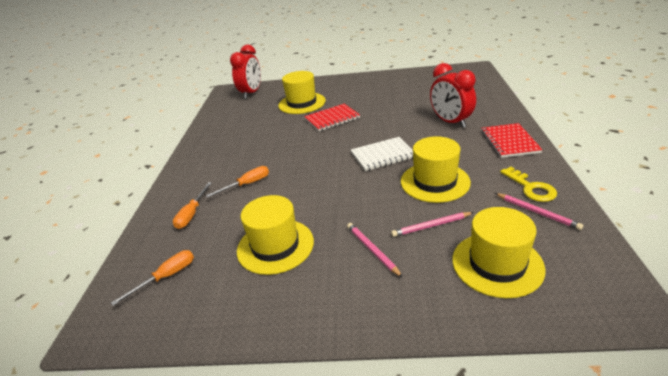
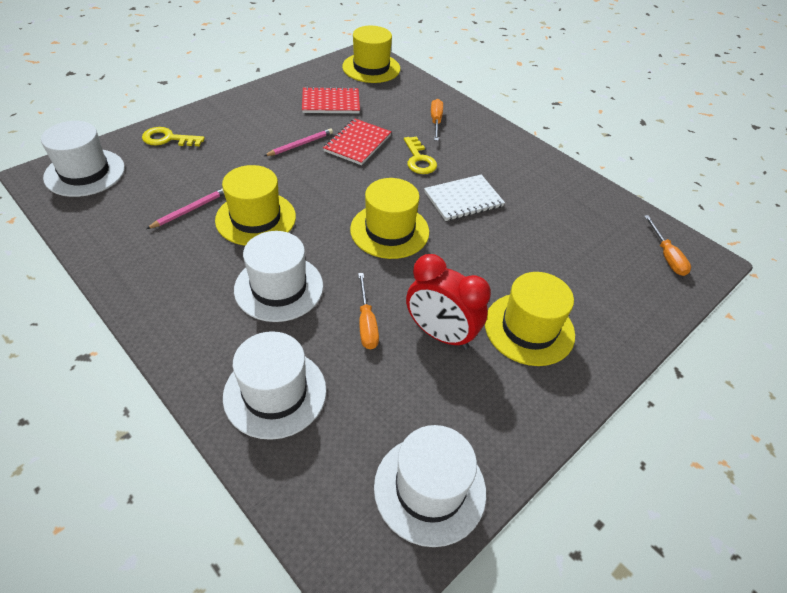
pink pencil: [347,223,403,278] [391,212,474,237] [495,193,583,230] = 3 -> [146,188,224,229] [264,128,333,156] = 2
red clock: [230,44,261,99] [430,63,476,128] = 2 -> [406,254,491,349] = 1
white hat: none = 0 -> [41,121,125,197] [223,331,326,440] [234,231,323,322] [374,425,486,547] = 4
yellow key: [500,167,557,202] = 1 -> [142,127,205,146] [404,136,437,174] = 2

